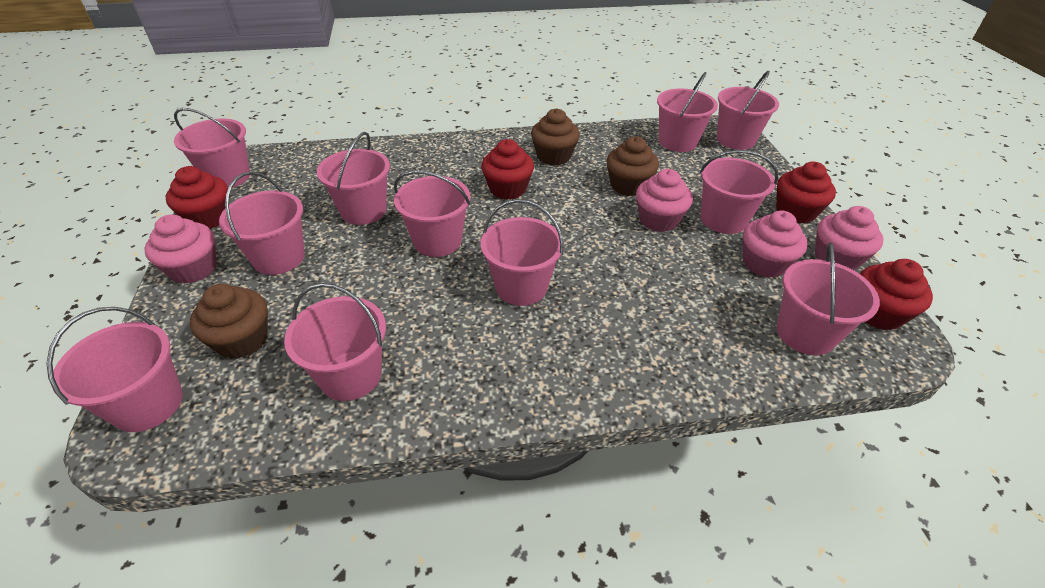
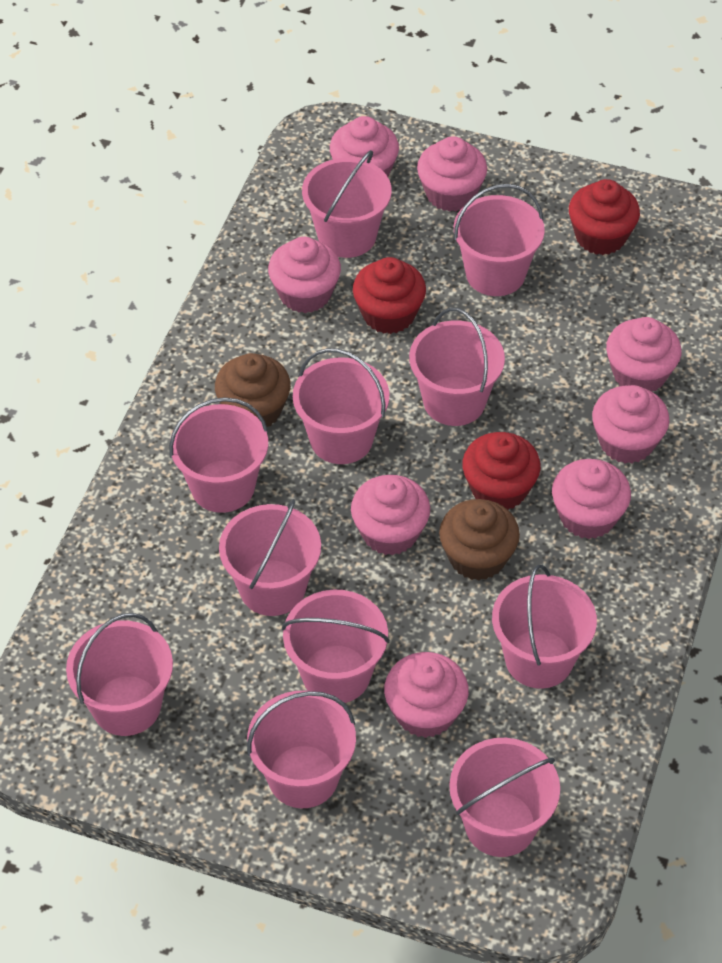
brown cupcake: [190,284,268,359] [531,108,580,165] [607,136,659,196] = 3 -> [215,353,291,427] [439,499,520,581] = 2
pink cupcake: [144,214,217,284] [636,169,693,232] [743,211,808,278] [815,206,884,270] = 4 -> [268,237,341,313] [330,116,399,177] [351,475,430,555] [384,652,469,738] [417,136,487,212] [552,459,631,539] [592,385,669,463] [606,317,681,392] = 8
red cupcake: [166,166,228,229] [481,139,534,200] [776,161,836,224] [860,259,933,330] = 4 -> [353,257,426,334] [462,432,541,510] [569,179,640,255] = 3

